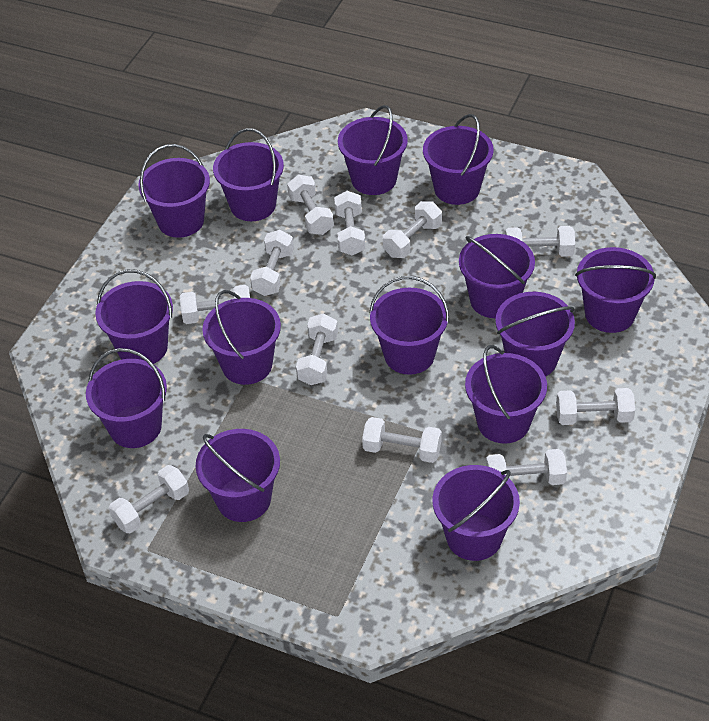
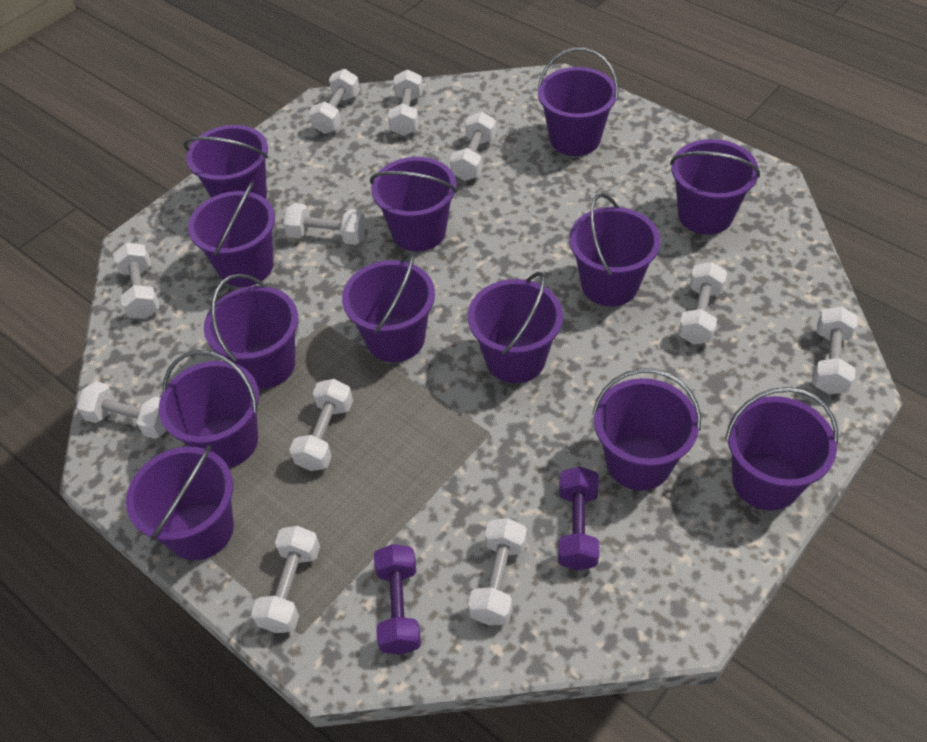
purple bucket: [86,348,167,448] [95,269,173,364] [138,144,210,238] [196,429,280,522] [202,290,281,385] [213,128,284,221] [338,105,408,195] [369,276,449,375] [423,114,493,205] [432,465,520,561] [459,234,535,318] [465,345,547,444] [495,292,575,376] [575,247,656,333] = 14 -> [126,445,234,560] [159,350,259,468] [184,125,268,199] [188,181,275,287] [204,274,298,389] [342,252,435,362] [370,157,457,251] [468,272,563,383] [538,48,619,156] [569,193,660,306] [592,369,701,490] [670,139,760,235] [725,387,838,510] = 13
purple dumbbell: none = 0 -> [374,544,421,655] [558,466,599,571] = 2

